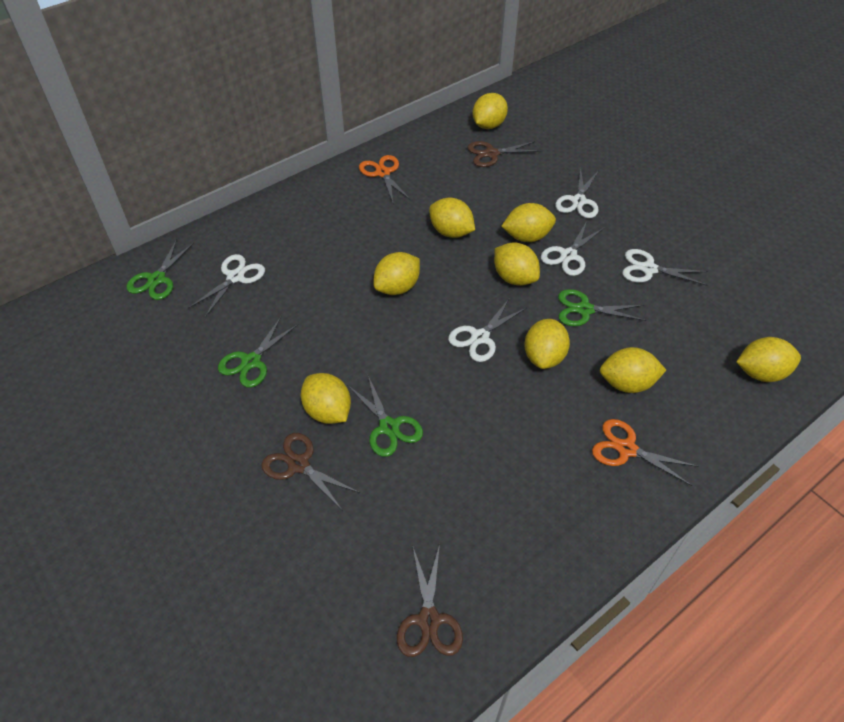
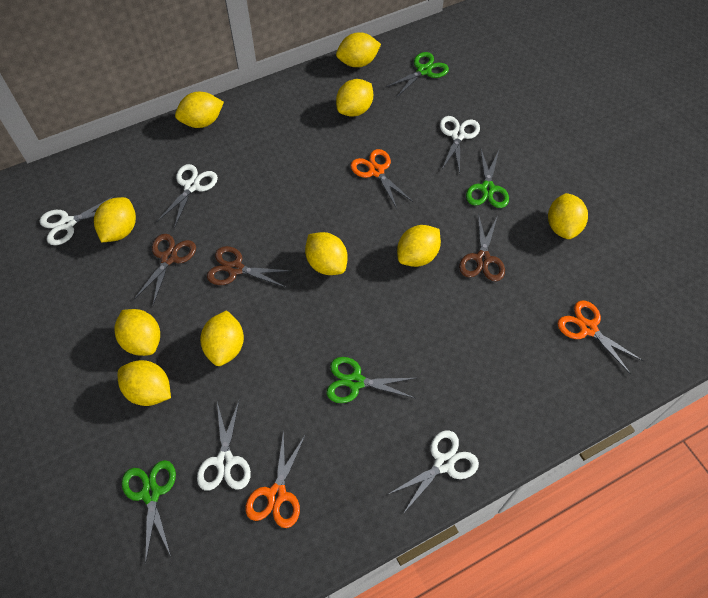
orange scissors: [359,155,411,202] [592,419,698,486] = 2 -> [246,429,306,528] [351,149,413,208] [558,300,643,374] = 3
yellow lemon: [301,373,351,424] [373,252,420,295] [429,197,475,238] [472,93,508,129] [494,242,540,286] [501,203,556,242] [524,319,570,369] [600,347,666,393] [737,337,801,382] = 9 -> [94,197,136,242] [114,309,160,356] [118,360,171,406] [175,92,224,128] [200,310,244,366] [305,232,348,275] [336,32,381,67] [336,79,373,117] [397,225,441,267] [548,193,588,239] = 10

